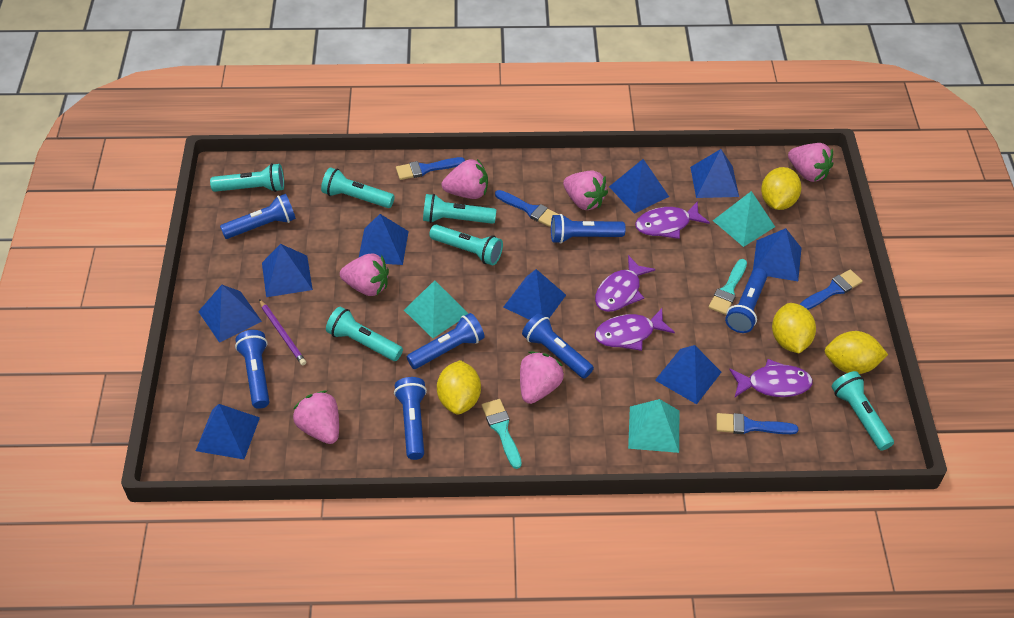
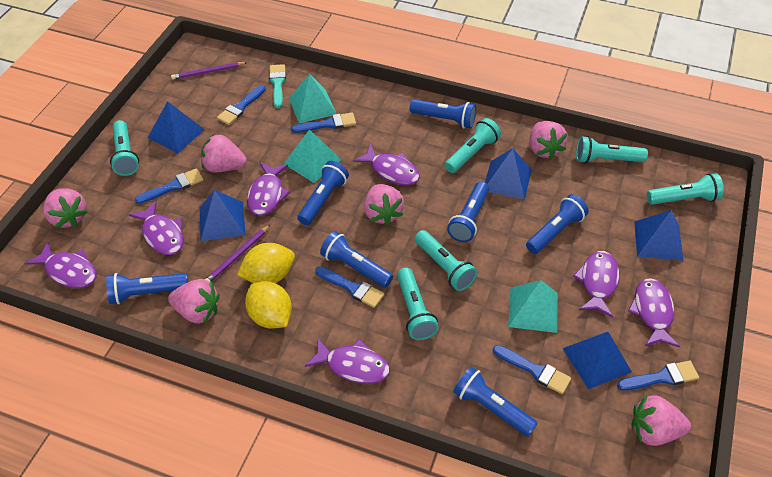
blue brush: [396,157,465,180] [495,190,560,227] [716,413,798,434] [800,269,863,310] = 4 -> [135,168,203,204] [217,85,266,125] [291,113,356,133] [315,266,384,308] [493,345,571,394] [617,361,699,391] = 6
blue pyramid: [196,404,260,459] [198,285,262,343] [262,244,313,297] [359,214,409,265] [503,269,566,320] [609,159,669,214] [655,345,722,404] [690,149,739,198] [753,228,801,281] = 9 -> [148,101,205,153] [199,190,246,241] [485,148,532,200] [563,332,632,389] [634,210,683,261] = 5
purple fish: [595,255,655,312] [595,308,675,351] [635,201,710,239] [729,359,813,398] = 4 -> [25,241,97,288] [129,201,184,255] [247,162,290,216] [305,337,390,384] [353,144,420,185] [573,251,619,317] [628,278,680,347] = 7
purple pencil: [259,299,306,365] = 1 -> [171,62,247,80] [205,224,271,282] = 2
turquoise brush: [481,399,522,469] [709,259,747,315] = 2 -> [269,64,286,108] = 1
yellow lemon: [437,360,481,415] [761,167,802,210] [772,303,816,353] [825,331,888,374] = 4 -> [237,243,295,283] [245,281,292,329] = 2

